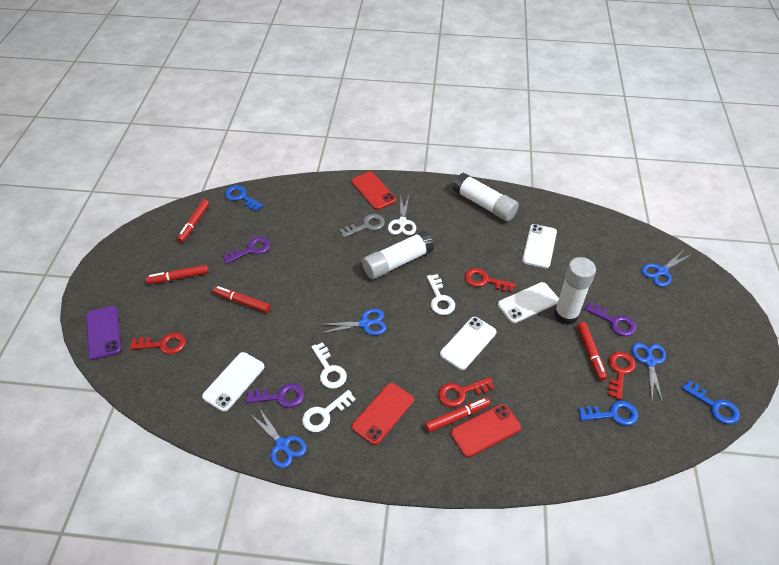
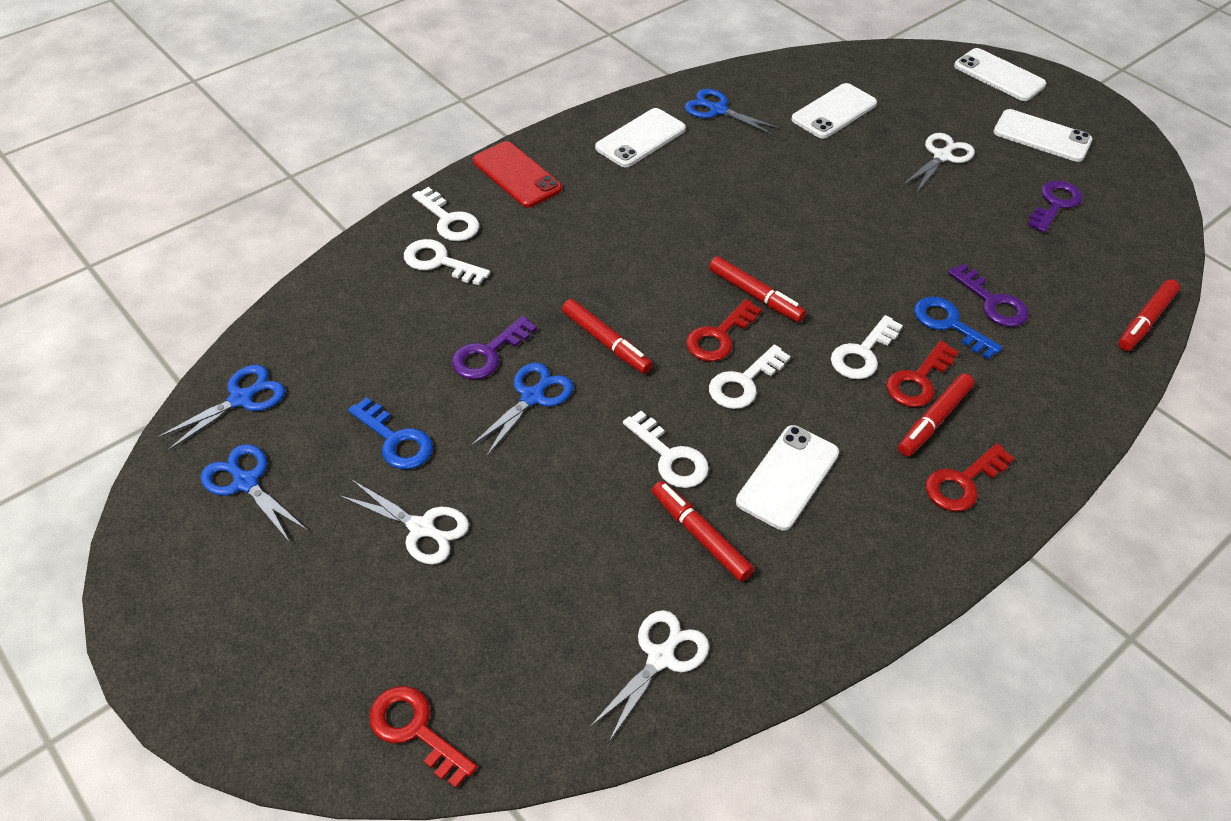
blue key: [225,185,263,211] [579,401,638,426] [682,380,740,424] = 3 -> [348,397,433,469] [914,296,1002,359] = 2
grey key: [340,214,385,238] = 1 -> none = 0
purple phone: [86,306,121,360] = 1 -> none = 0
red phone: [351,172,396,210] [352,383,414,445] [450,404,521,458] = 3 -> [472,141,562,208] = 1
white glue stick: [362,231,434,279] [453,173,519,222] [554,257,596,325] = 3 -> none = 0
white key: [302,390,356,432] [311,342,347,389] [427,274,455,315] = 3 -> [404,239,490,285] [412,187,479,241] [623,411,709,488] [709,345,791,409] [831,315,903,379] = 5
white phone: [202,352,265,412] [440,317,496,370] [498,282,559,323] [522,224,557,268] = 4 -> [595,108,686,167] [736,425,839,531] [791,83,877,139] [954,48,1046,101] [993,109,1092,162] = 5
white scissors: [388,194,416,235] = 1 -> [339,479,469,565] [589,610,709,742] [903,133,975,193] = 3

